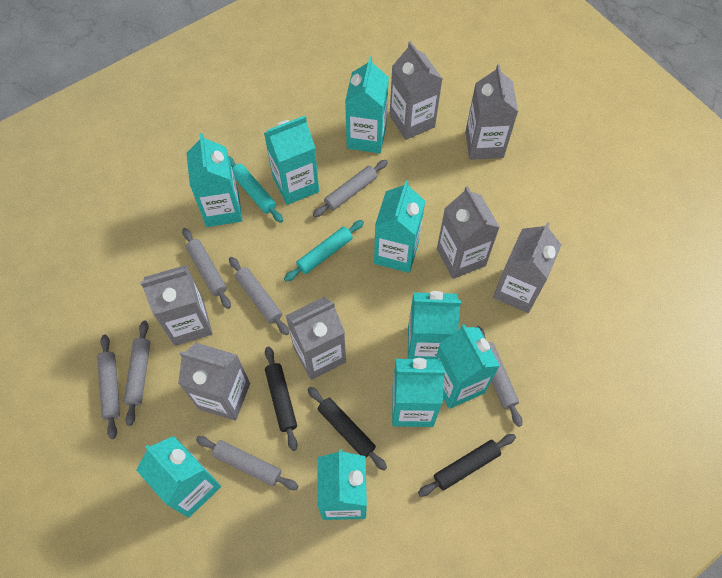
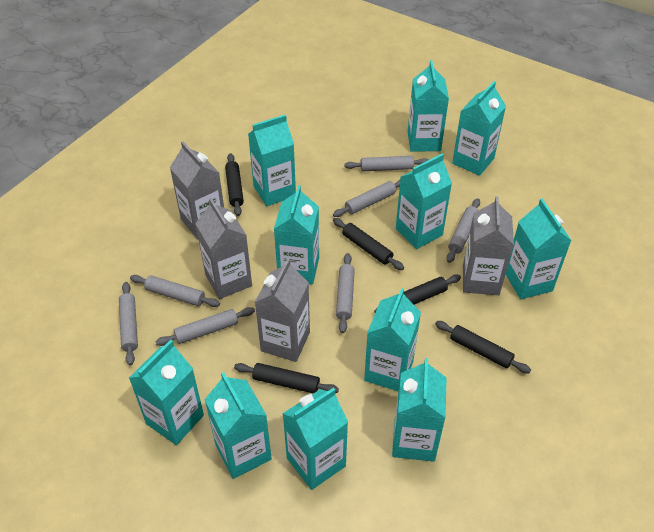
black rolling pin: [265,346,298,451] [307,387,387,471] [418,434,516,497] = 3 -> [225,153,244,216] [234,363,339,394] [333,218,404,270] [374,274,461,313] [435,321,531,373] = 5
grey carton: [140,265,213,346] [178,343,250,421] [286,297,346,380] [389,41,443,140] [437,186,500,279] [465,64,518,160] [493,222,562,313] = 7 -> [170,141,224,239] [195,198,252,299] [255,258,310,362] [463,196,514,295] = 4
turquoise carton: [136,436,221,518] [187,133,242,227] [264,116,319,205] [317,450,367,520] [345,56,389,153] [374,180,425,273] [392,358,445,427] [408,291,461,359] [436,324,500,409] = 9 -> [129,340,204,445] [205,372,272,479] [248,115,296,206] [274,185,319,285] [282,388,348,490] [364,288,421,391] [392,358,446,462] [396,153,452,249] [408,60,449,152] [452,81,506,176] [506,198,572,299] = 11
turquoise rolling pin: [229,156,283,223] [284,220,364,282] = 2 -> none = 0

